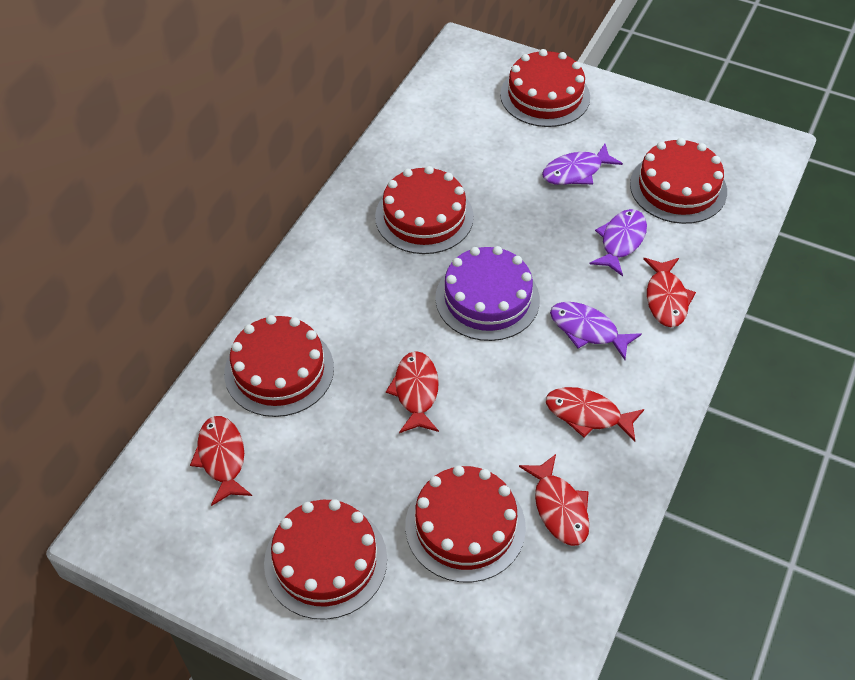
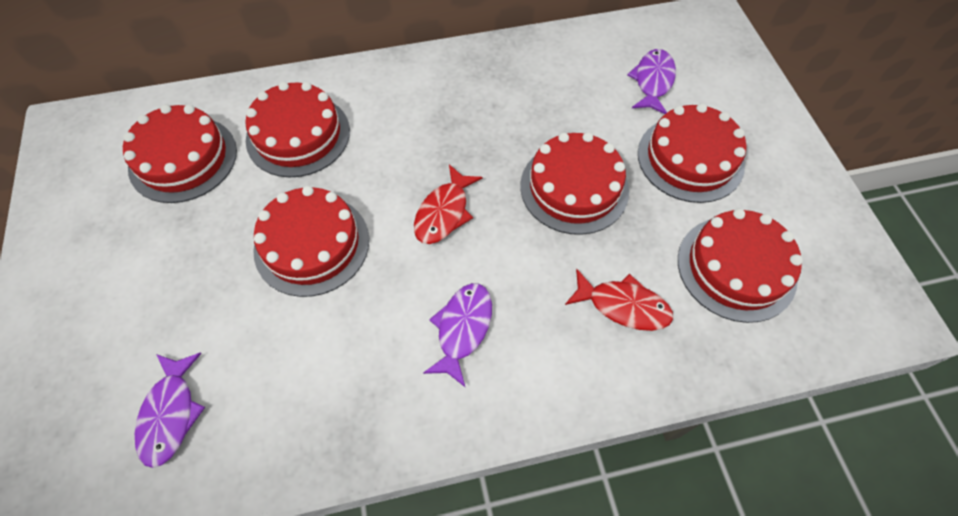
purple cake: [435,246,540,341] = 1 -> none = 0
red fish: [190,416,252,506] [386,351,439,433] [519,454,590,546] [546,387,644,442] [643,258,696,327] = 5 -> [414,165,483,244] [565,269,673,331] = 2

